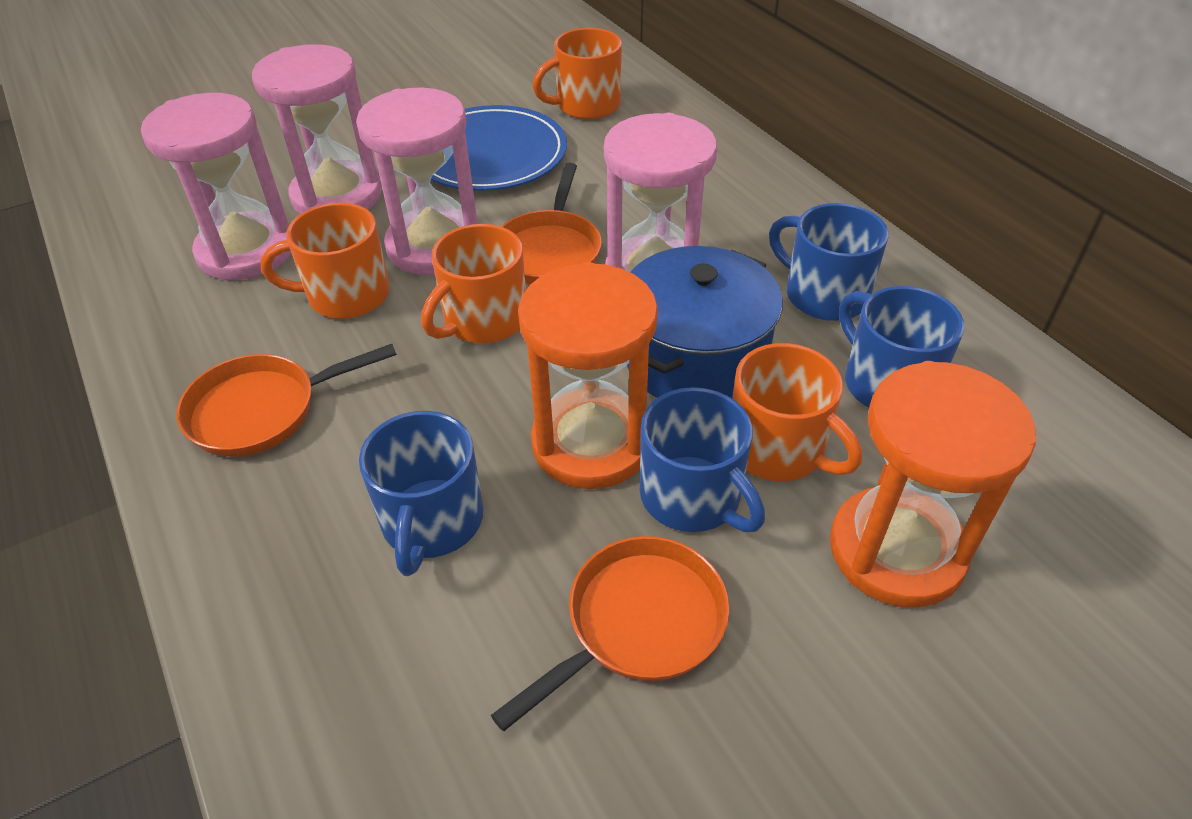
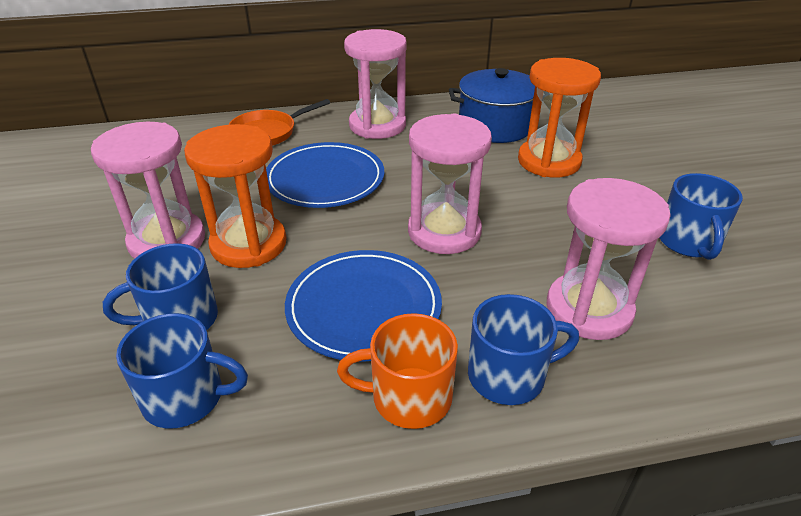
blue plate: [431,105,567,191] = 1 -> [266,142,384,208] [285,250,442,361] = 2
orange mug: [261,203,390,319] [421,224,526,343] [532,28,622,119] [732,343,862,481] = 4 -> [337,313,458,429] = 1
orange pan: [176,344,397,457] [491,536,729,731] [501,163,602,284] = 3 -> [228,99,330,146] = 1

